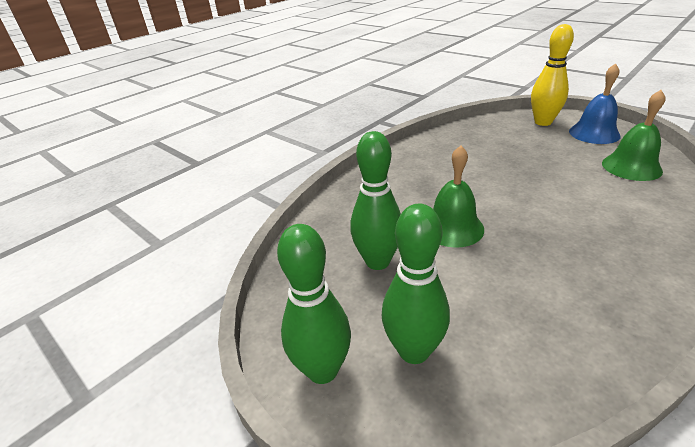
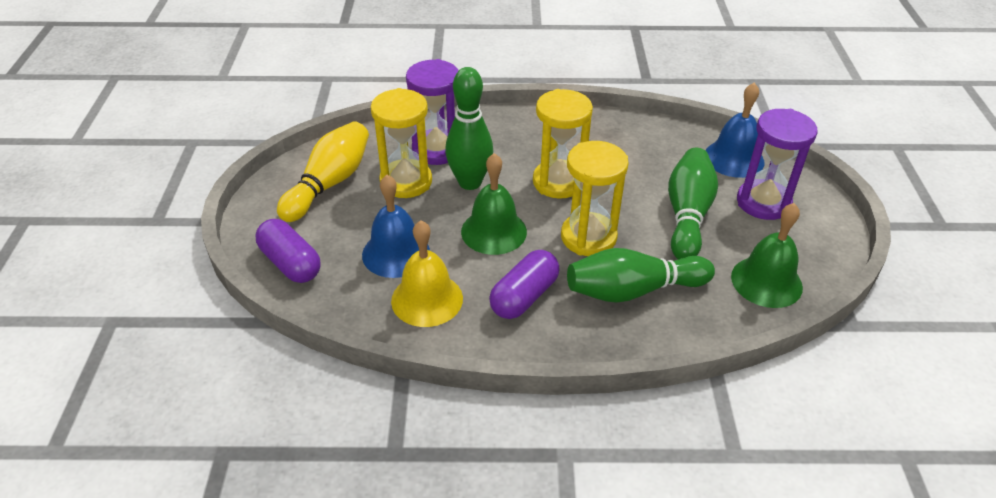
blue bell: [569,63,621,144] = 1 -> [362,175,430,278] [705,82,764,178] = 2
purple capsule: none = 0 -> [255,219,321,283] [489,250,560,319] = 2
purple hourglass: none = 0 -> [406,59,459,165] [737,109,818,220] = 2
yellow bell: none = 0 -> [391,220,463,327] = 1
yellow hourglass: none = 0 -> [371,88,432,198] [533,89,593,199] [561,141,629,256] = 3

